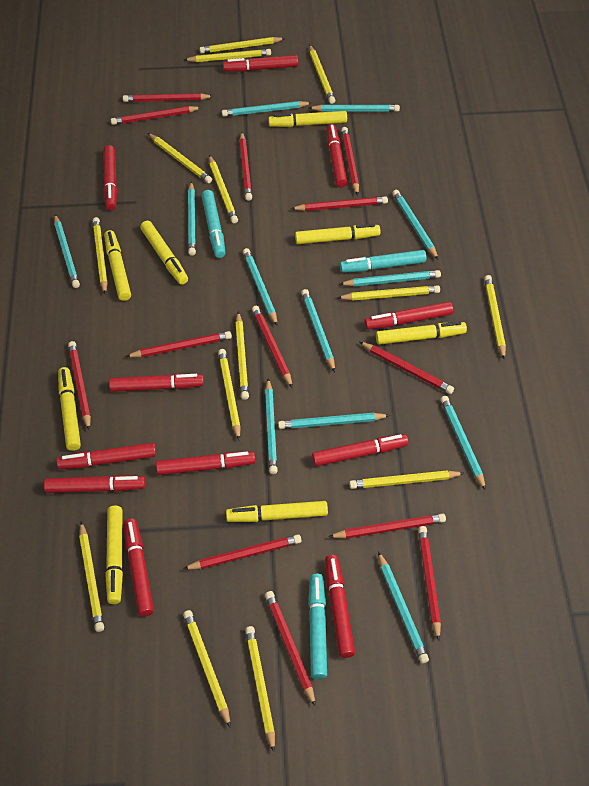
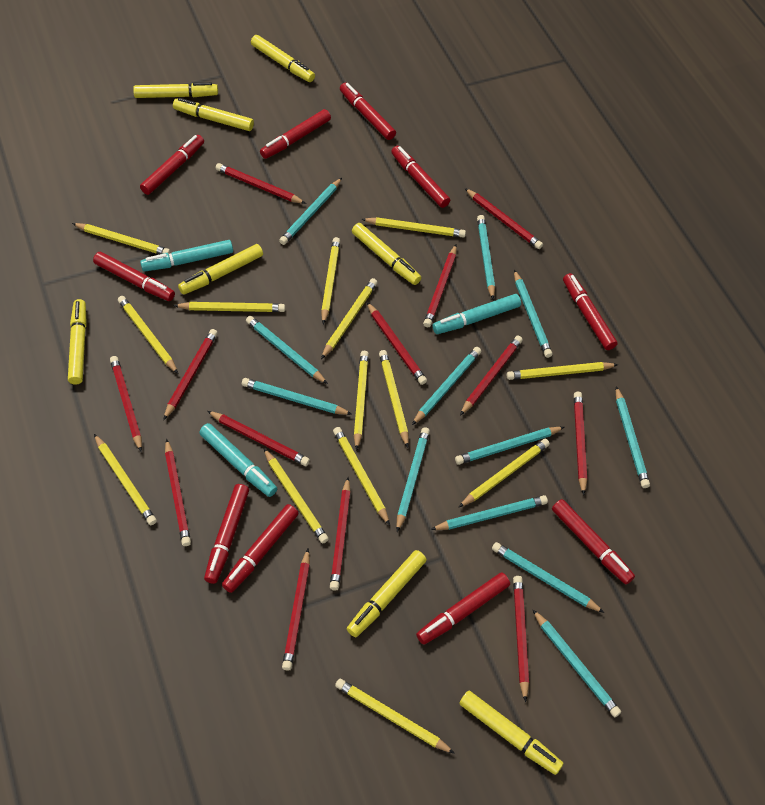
red marker: [44,475,146,493] [56,443,156,469] [103,145,117,210] [109,374,204,392] [124,518,154,617] [156,451,255,475] [223,55,298,72] [312,434,408,466] [325,555,355,658] [326,124,348,187] [364,302,453,330] = 11 -> [93,252,175,301] [140,135,204,195] [204,484,249,584] [222,504,298,593] [260,109,331,159] [340,83,396,140] [391,146,450,208] [416,572,510,645] [552,499,635,584] [563,273,617,350] = 10

